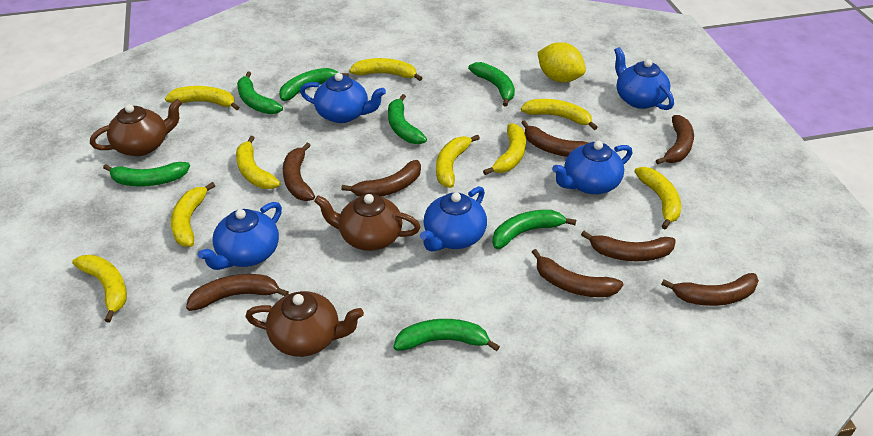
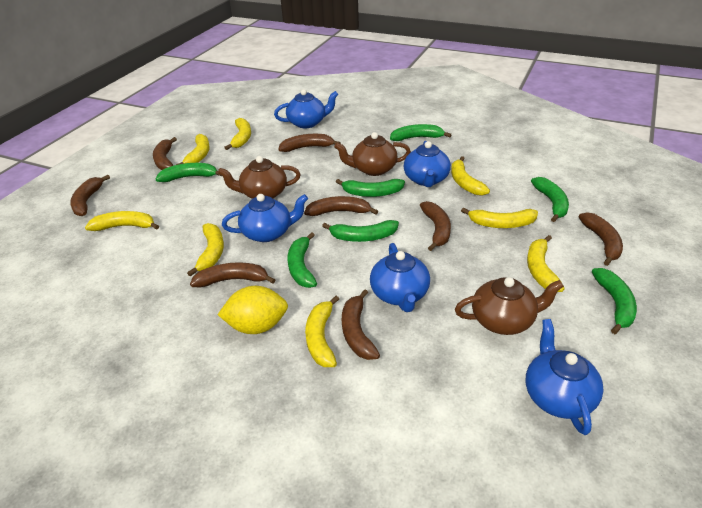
yellow banana: [72,255,127,322] [165,86,239,111] [171,182,215,247] [236,136,281,189] [349,58,422,81] [436,135,480,188] [483,124,526,175] [521,99,598,130] [634,167,681,229] = 9 -> [85,211,159,231] [176,134,210,165] [187,223,224,276] [224,118,251,150] [305,296,339,367] [451,156,490,196] [461,208,538,228] [527,235,564,292] = 8

